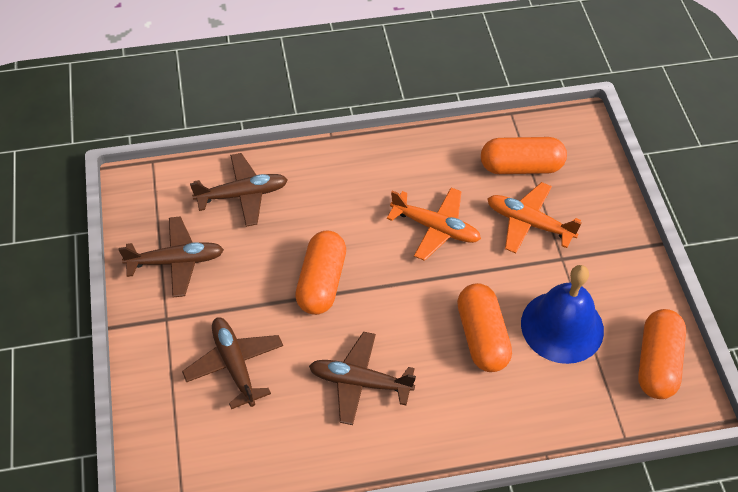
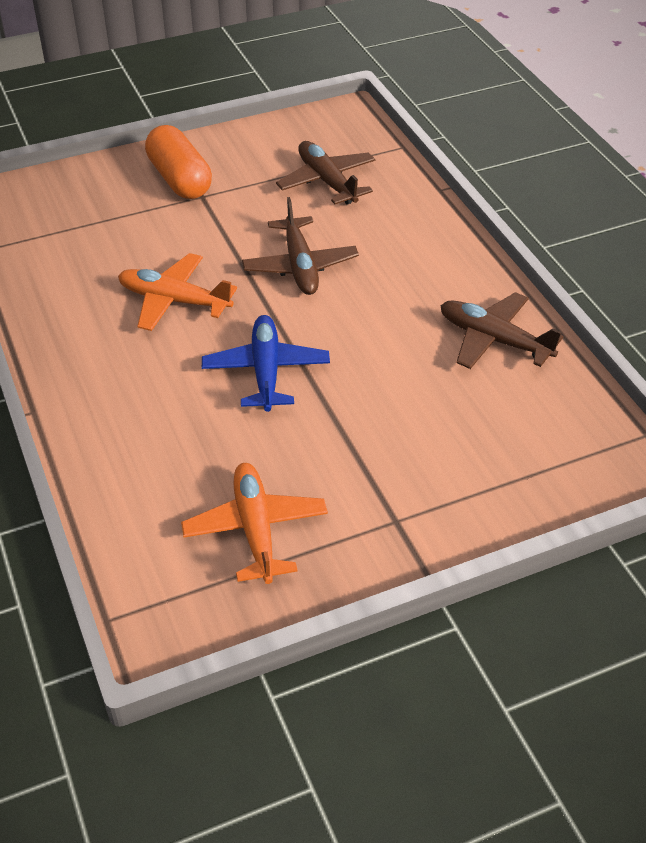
blue bell: [521,265,604,364] = 1 -> none = 0
blue plane: none = 0 -> [202,315,330,412] = 1
brown plane: [118,216,224,298] [182,317,283,409] [190,153,288,227] [309,332,416,425] = 4 -> [242,197,359,295] [276,141,376,205] [440,292,563,369] = 3
orange capsule: [295,230,346,315] [457,283,512,372] [481,137,567,174] [638,309,686,399] = 4 -> [145,125,212,199] = 1

